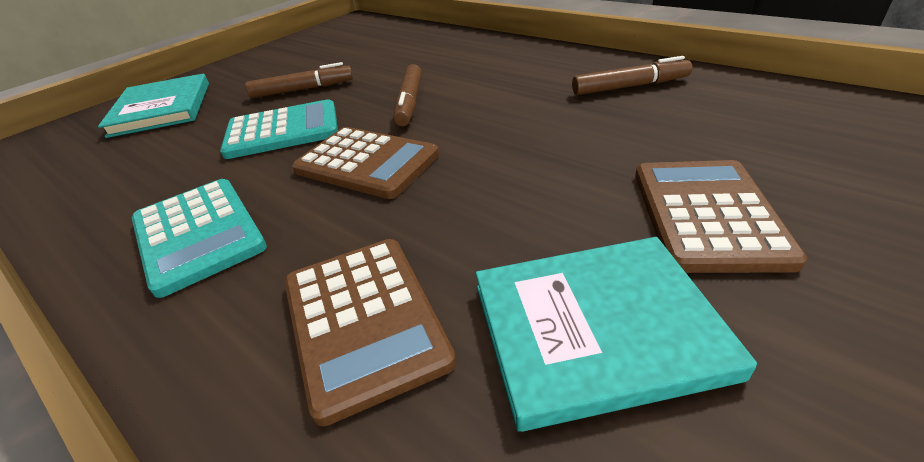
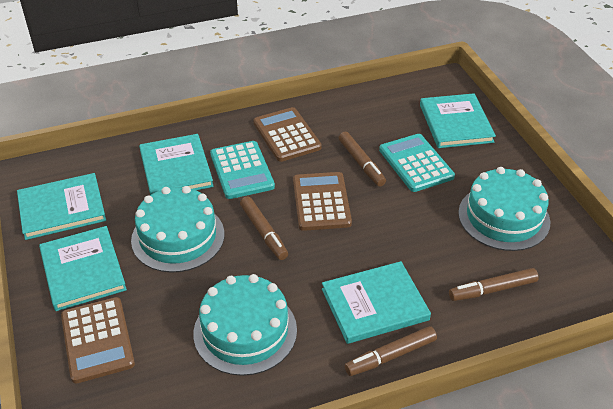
brown marker: [245,62,353,98] [394,64,422,126] [572,56,693,95] = 3 -> [240,196,288,260] [339,132,386,187] [345,326,437,376] [449,268,539,301] = 4
turquoise book: [98,73,209,138] [475,237,757,432] = 2 -> [17,173,106,240] [39,226,127,311] [139,134,214,195] [322,261,431,344] [420,93,496,148] = 5
turquoise cake: none = 0 -> [131,186,224,273] [193,274,297,376] [458,167,550,251] = 3

